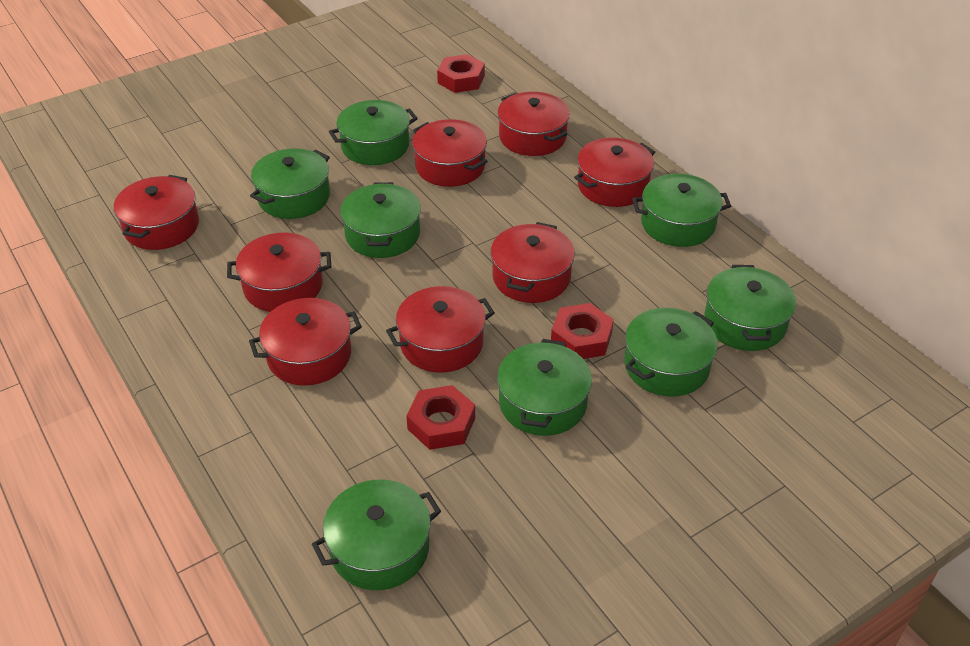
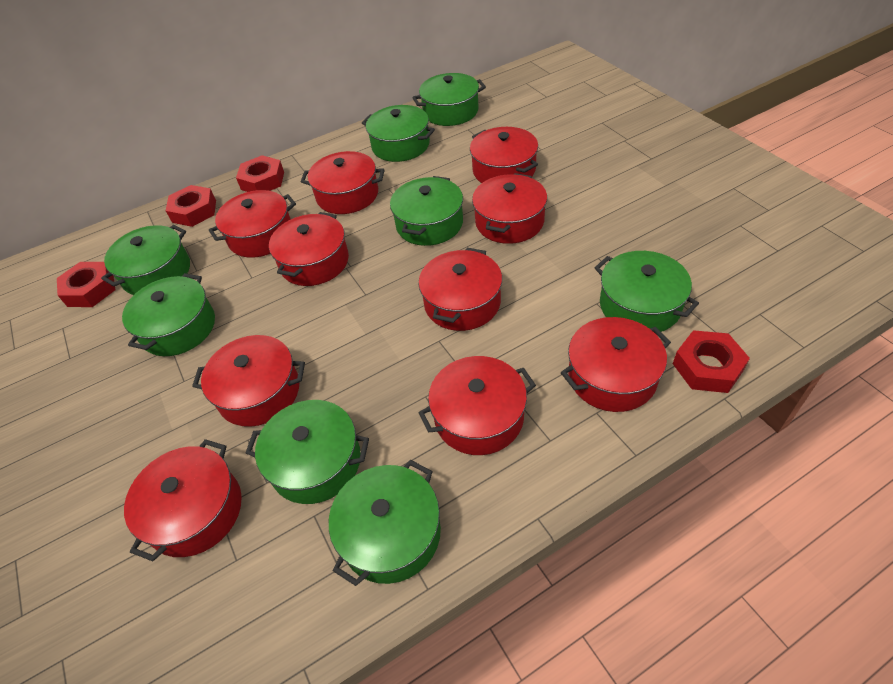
red nut: [406,385,475,450] [437,54,485,93] [551,303,614,359] = 3 -> [57,262,115,307] [165,185,216,227] [236,155,284,192] [673,330,750,393] = 4
red pot: [114,175,199,250] [227,233,331,312] [249,298,362,386] [386,286,495,373] [412,119,488,187] [491,222,575,303] [498,92,570,156] [574,138,655,207] = 8 -> [124,439,242,561] [192,335,305,427] [209,190,296,258] [269,212,349,286] [301,151,385,214] [418,248,502,331] [419,356,536,455] [470,127,538,183] [472,173,547,244] [561,317,671,412] = 10

